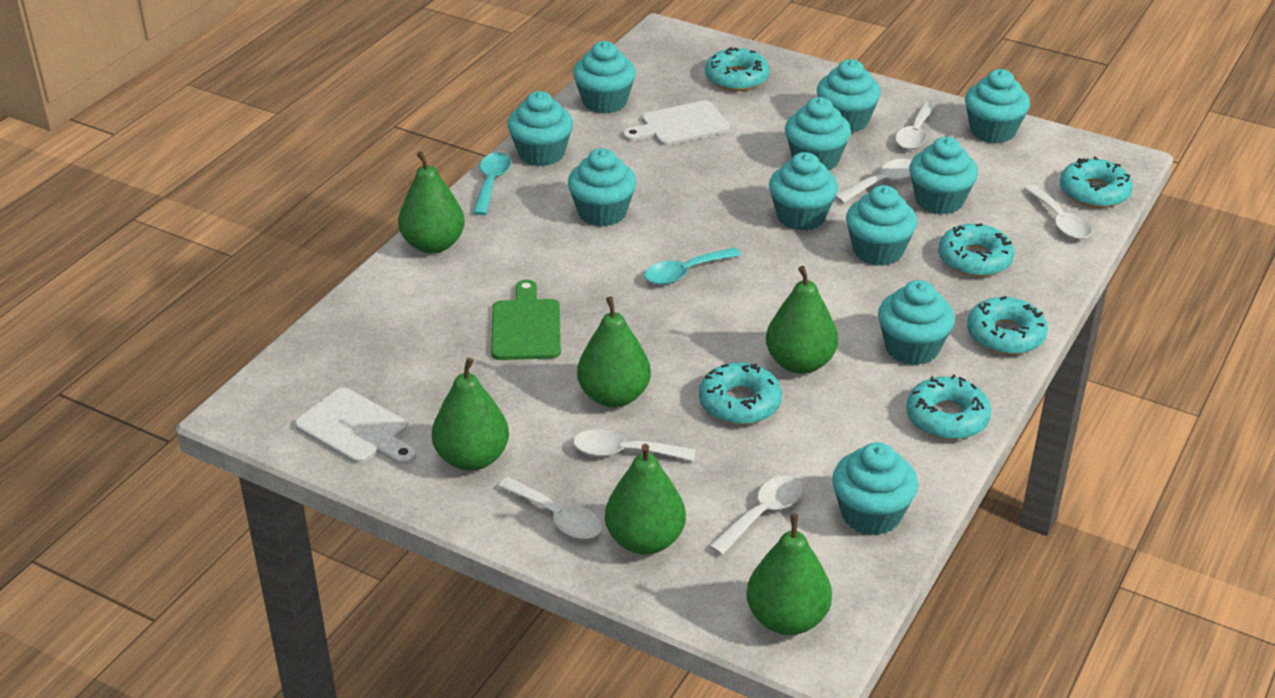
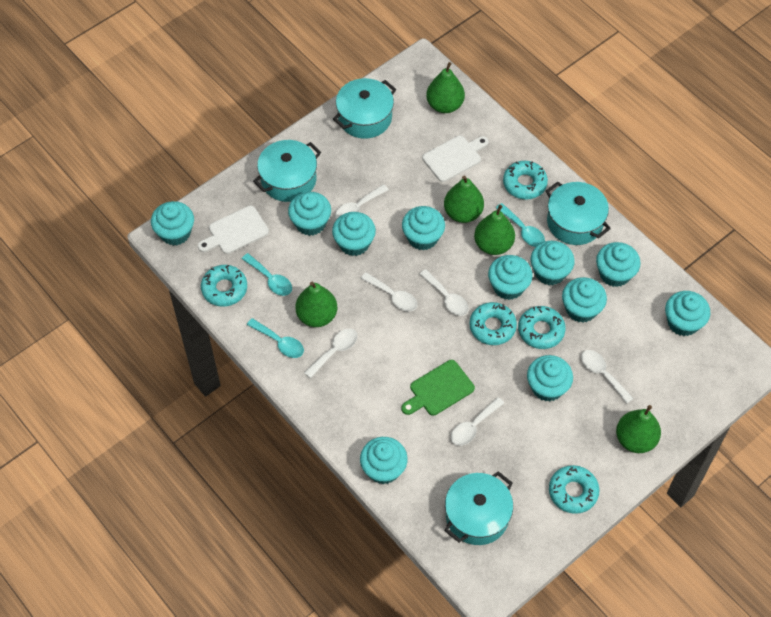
green pear: [398,151,465,254] [432,358,509,471] [577,296,651,407] [605,444,686,555] [746,514,832,635] [766,266,838,374] = 6 -> [295,282,337,327] [426,62,465,113] [444,176,484,223] [474,205,515,255] [616,405,661,453] = 5
turquoise donut: [699,362,782,425] [705,47,770,91] [906,374,991,440] [939,223,1014,277] [967,296,1048,355] [1060,156,1133,208] = 6 -> [201,265,247,307] [469,302,517,345] [503,161,548,200] [518,306,566,349] [549,465,600,514] = 5
turquoise pot: none = 0 -> [253,140,321,202] [333,78,396,139] [444,471,513,545] [546,182,611,245] = 4
turquoise spoon: [473,152,511,215] [644,247,741,285] = 2 -> [242,253,292,296] [247,318,304,358] [496,203,545,247] = 3

